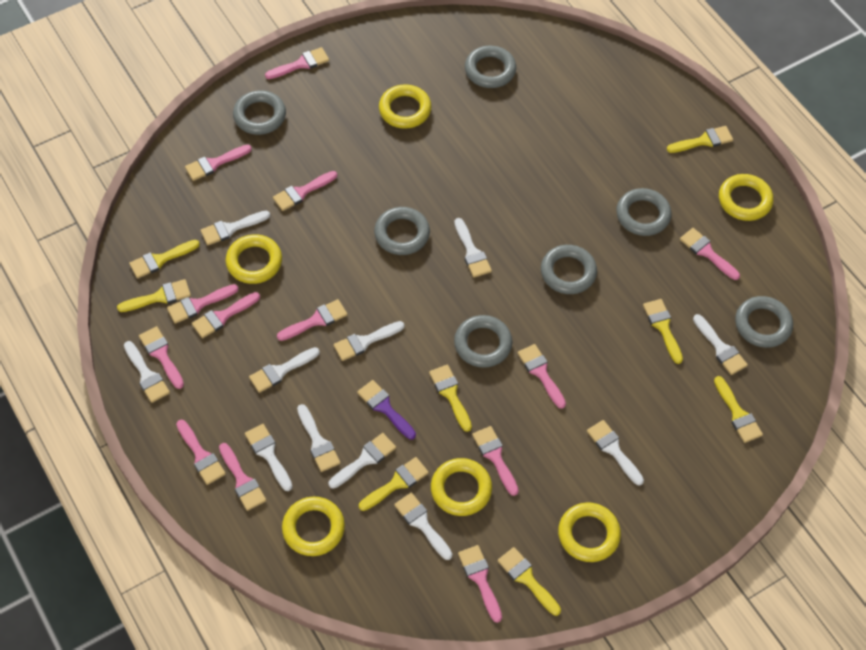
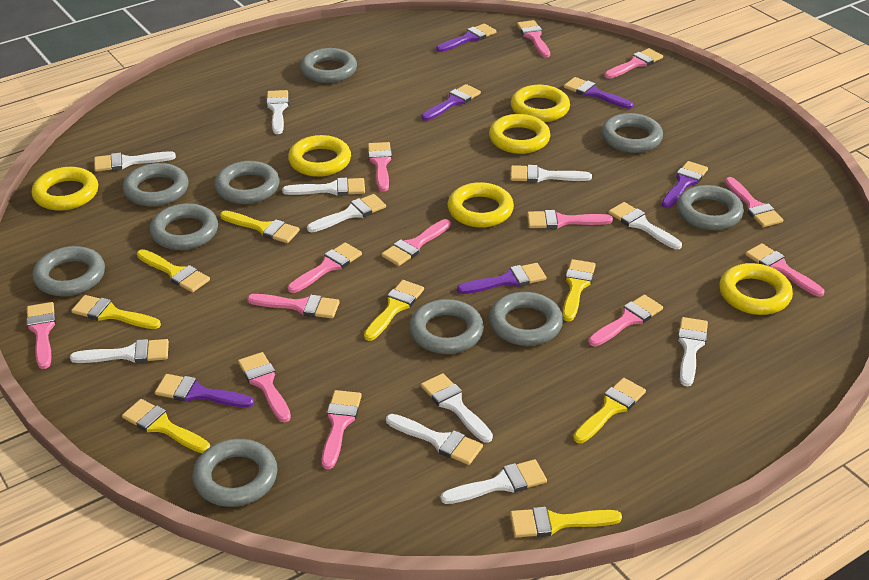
grey ring: [233,90,286,135] [374,207,430,255] [454,315,512,368] [465,46,516,88] [541,245,597,294] [616,188,672,236] [735,296,793,348] = 7 -> [33,246,105,296] [123,163,188,207] [150,203,218,250] [192,439,278,507] [214,161,280,204] [300,48,357,83] [409,299,484,354] [489,292,563,346] [601,113,663,153] [677,185,744,230] = 10
purple brush: [357,380,416,440] = 1 -> [155,374,254,408] [421,84,481,121] [436,23,497,52] [457,263,546,294] [564,77,633,109] [662,161,708,208] = 6

